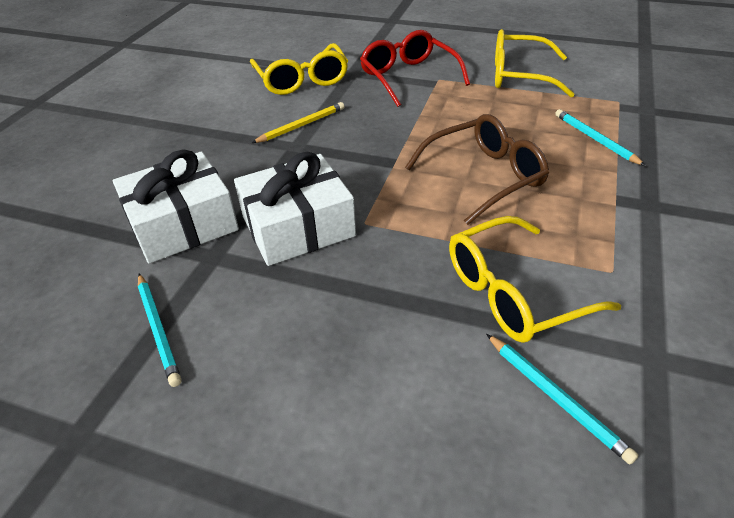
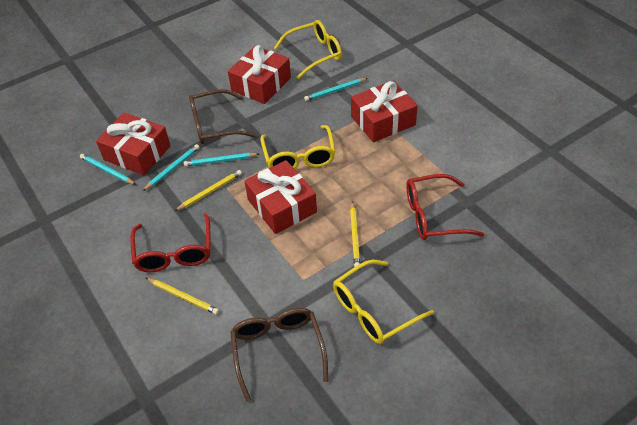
brown glasses: [405,114,549,225] = 1 -> [189,89,256,144] [230,308,328,402] = 2
red gift: none = 0 -> [96,113,170,175] [228,45,291,104] [244,160,317,234] [351,80,418,142] = 4
red glasses: [360,30,470,107] = 1 -> [130,213,210,272] [406,174,485,240] = 2
turquoise pencil: [138,274,181,387] [486,334,638,464] [555,109,646,166] = 3 -> [80,154,136,185] [143,144,200,191] [183,153,259,167] [304,78,368,101] = 4
white gift: [113,149,239,264] [234,152,356,266] = 2 -> none = 0
yellow pencil: [252,102,345,143] = 1 -> [146,278,219,315] [175,170,242,211] [350,201,360,267] = 3

